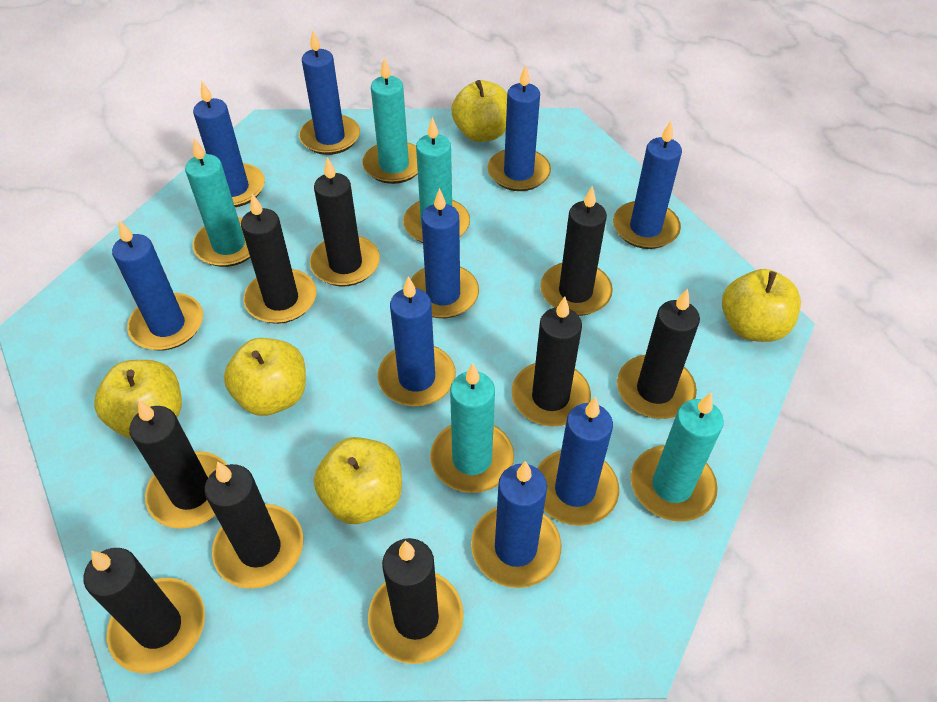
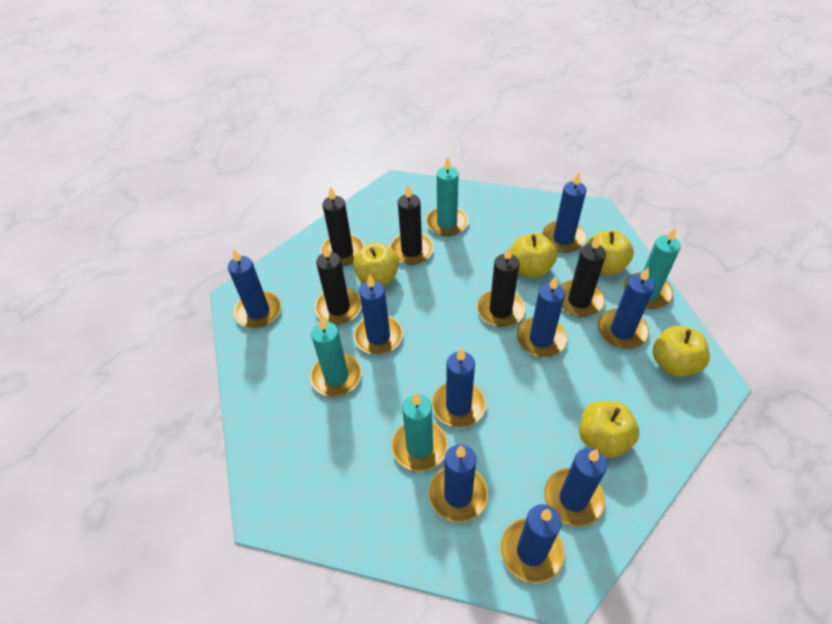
black candle: [84,548,205,673] [129,400,227,529] [204,462,303,589] [241,194,316,324] [310,157,380,286] [368,538,464,664] [511,296,591,426] [540,186,613,316] [617,288,700,419] = 9 -> [315,245,362,324] [320,186,364,266] [390,185,434,265] [477,247,525,327] [560,235,606,317] = 5
turquoise candle: [185,138,250,267] [362,58,418,184] [403,117,470,243] [430,363,514,493] [631,393,724,522] = 5 -> [310,317,362,397] [392,393,448,471] [426,157,468,236] [624,227,681,309] = 4

